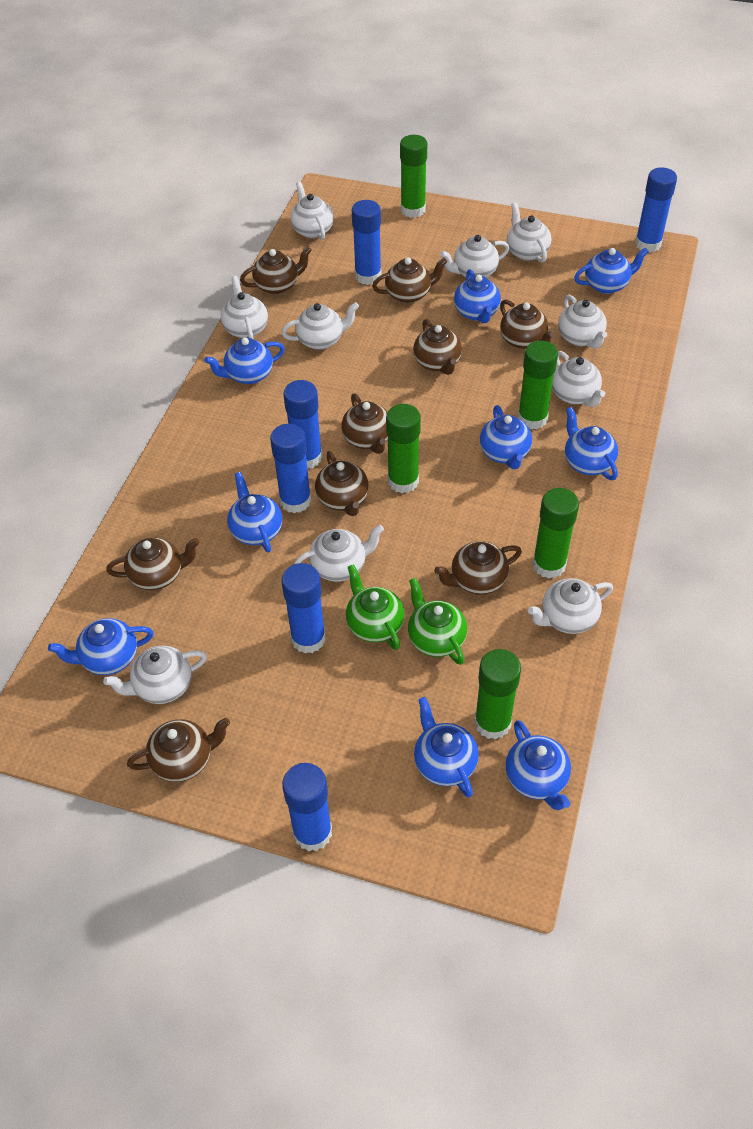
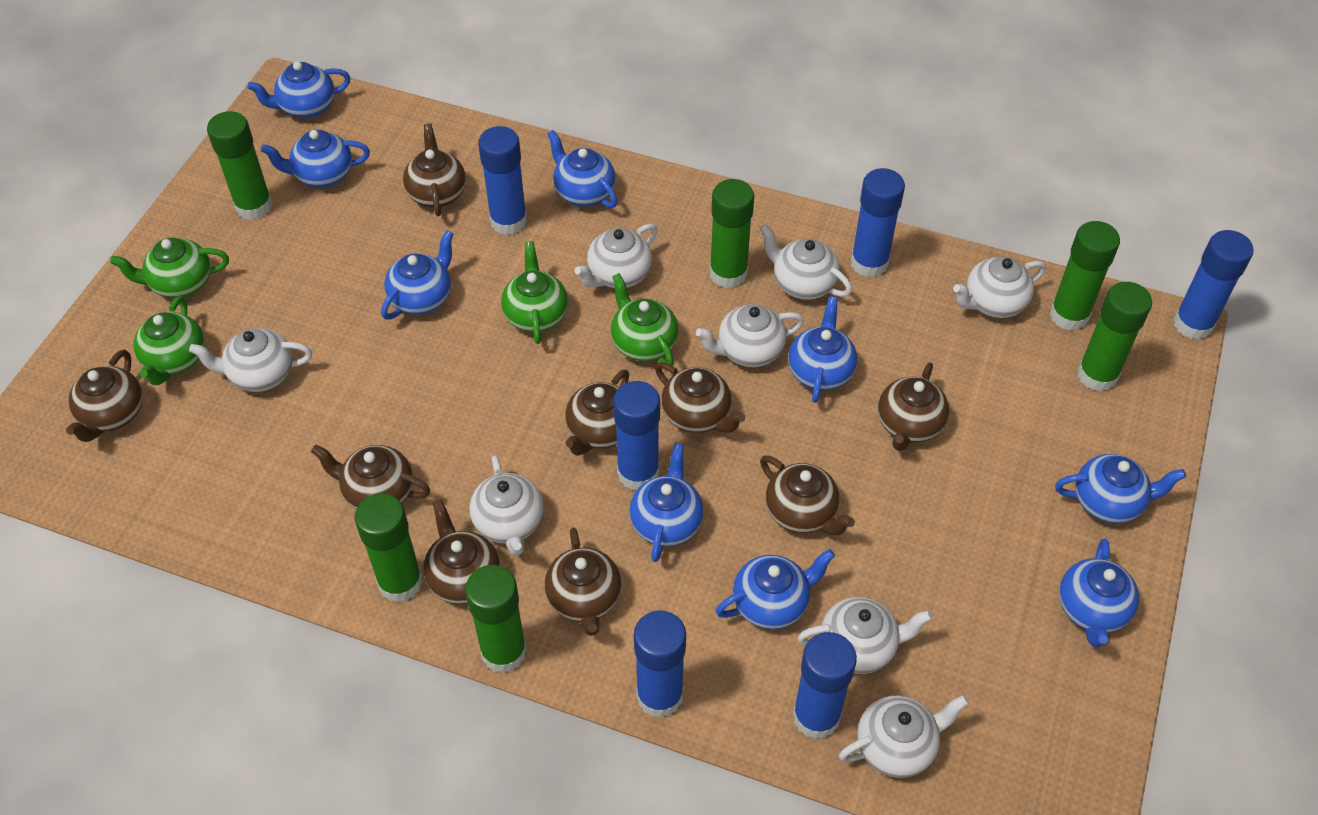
green glue stick: [386,404,421,493] [400,135,427,218] [474,649,521,739] [518,341,558,429] [532,488,579,578] = 5 -> [207,111,273,220] [355,493,423,602] [465,565,527,673] [710,179,754,288] [1050,221,1120,331] [1077,282,1152,392] = 6
green teapot: [346,564,405,650] [408,578,467,665] = 2 -> [110,238,229,298] [134,296,205,385] [501,241,568,344] [611,273,678,366] = 4
white teapot: [103,646,207,704] [221,276,268,339] [281,302,359,350] [291,182,334,240] [294,525,384,582] [440,235,510,277] [507,202,551,263] [528,578,613,634] [552,351,605,407] [558,294,607,348] = 10 -> [189,328,312,392] [469,455,544,556] [575,224,658,288] [696,304,804,367] [760,224,852,300] [798,597,933,674] [839,695,969,778] [953,257,1046,318] = 8

